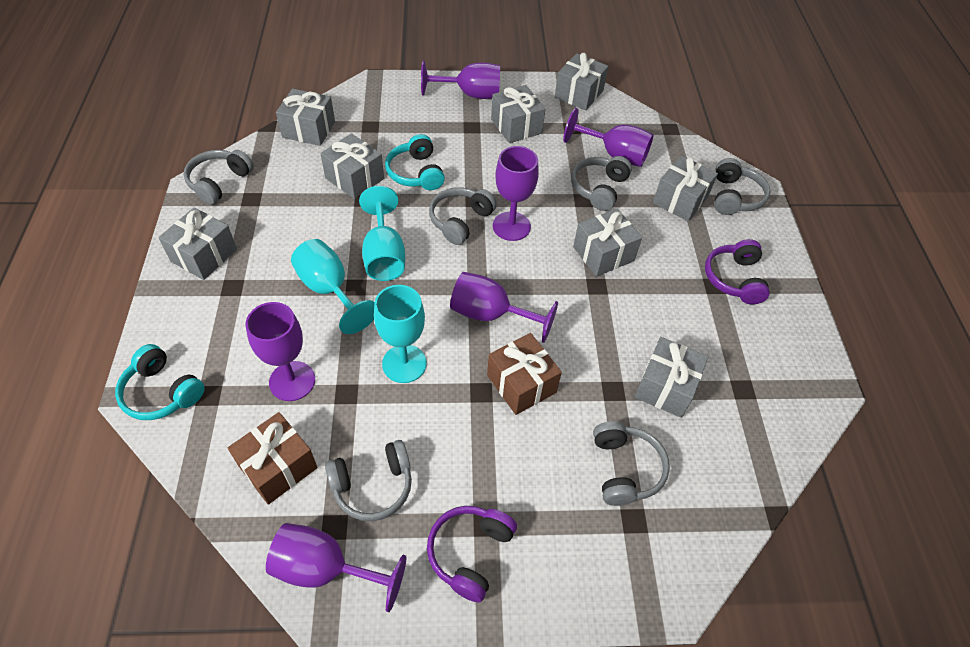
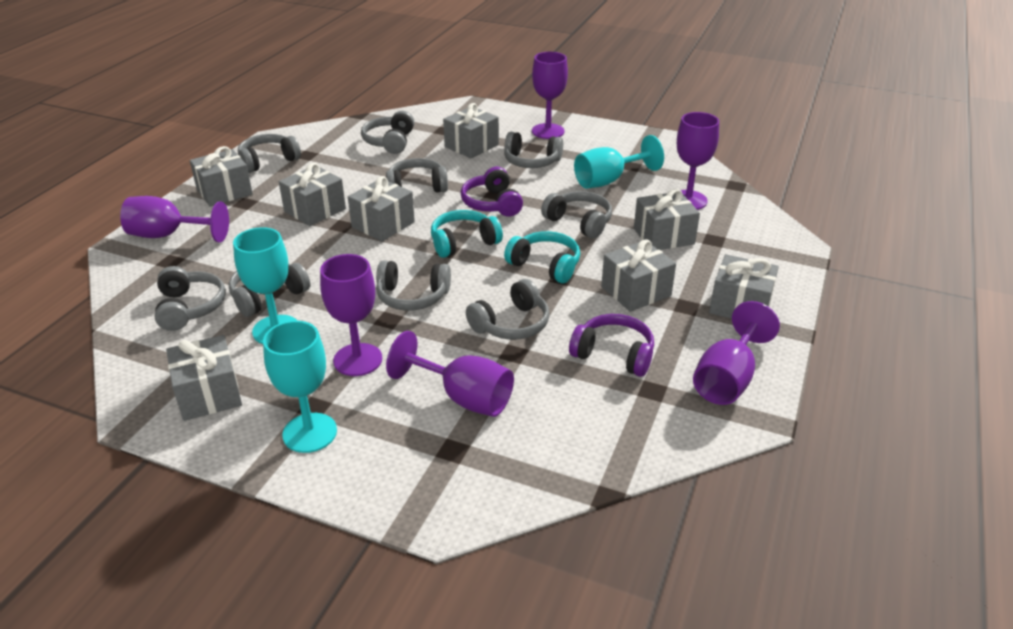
brown gift: [228,412,318,505] [487,333,562,415] = 2 -> none = 0
grey headphones: [184,150,254,205] [325,440,412,521] [429,187,497,245] [571,156,632,211] [593,421,670,506] [714,158,771,215] = 6 -> [155,266,226,331] [229,263,310,317] [238,134,301,173] [361,111,414,154] [376,260,451,311] [386,158,448,193] [466,279,549,340] [504,132,563,168] [541,191,612,239] = 9

